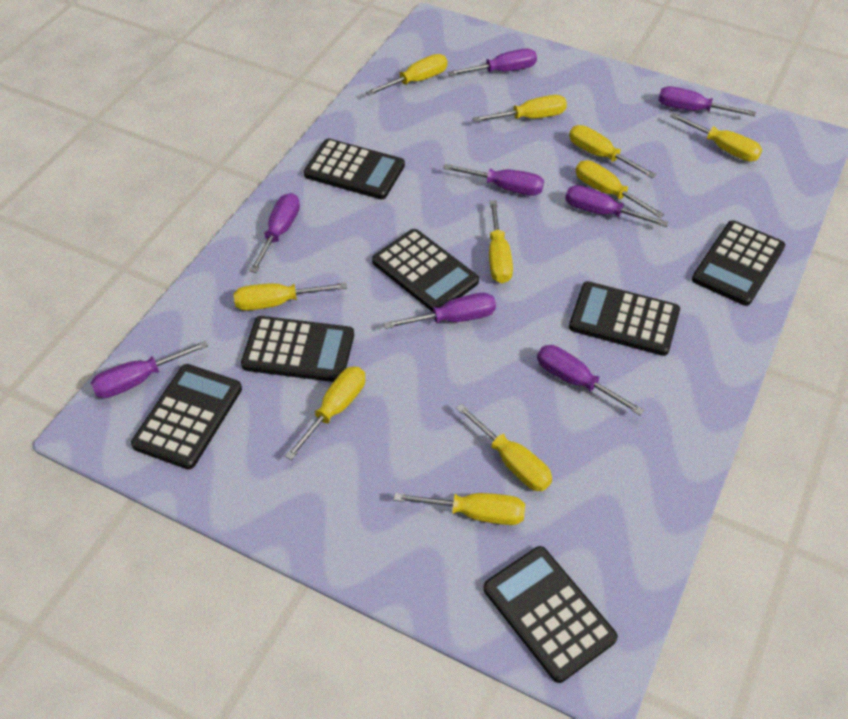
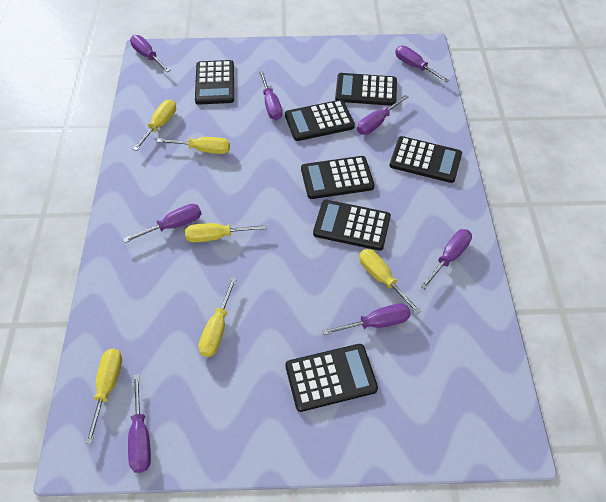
yellow screwdriver: [234,283,347,311] [285,366,365,460] [366,54,447,96] [394,493,525,525] [456,403,552,491] [473,95,567,122] [489,200,513,283] [569,125,656,178] [576,160,664,218] [670,113,762,161] = 10 -> [85,349,122,444] [133,100,176,151] [156,137,230,154] [185,223,268,242] [198,277,237,357] [359,249,421,314] = 6

